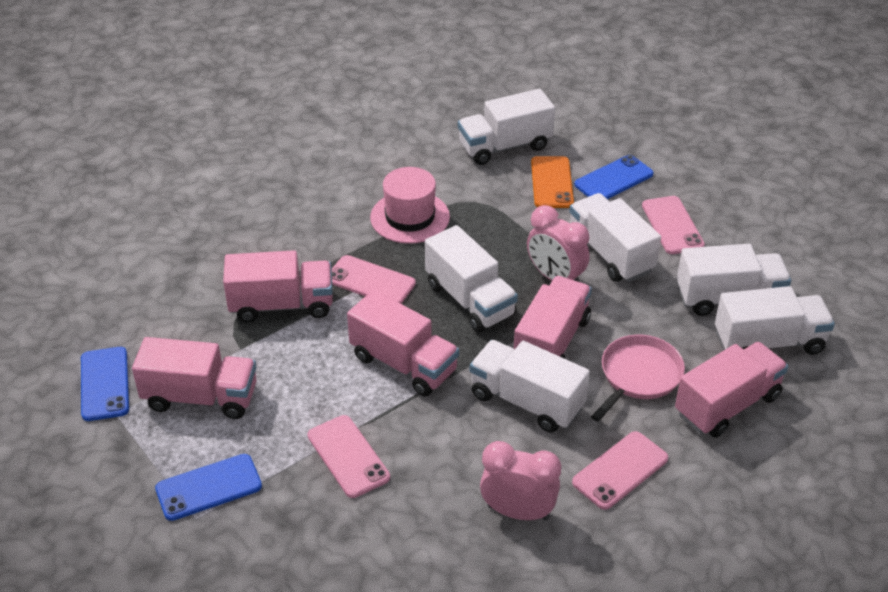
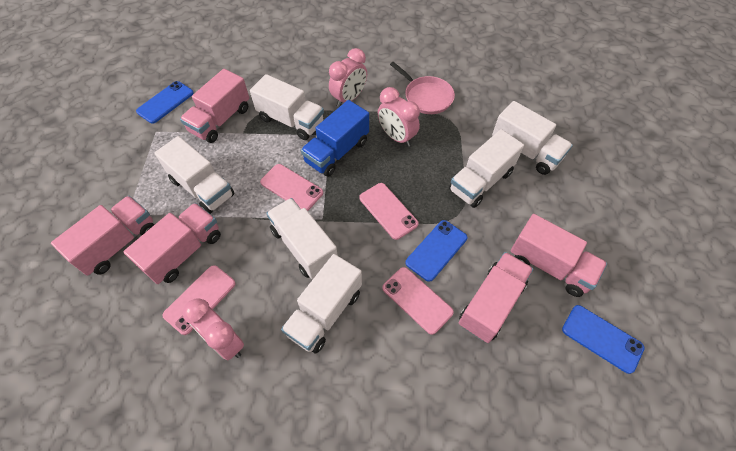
blue truck: none = 0 -> [301,100,369,177] = 1
orange phone: [531,156,574,208] = 1 -> none = 0
pink clock: [480,441,561,520] [527,205,590,281] = 2 -> [183,298,244,360] [329,48,367,107] [378,87,420,147] = 3
pink hat: [370,167,450,244] = 1 -> none = 0

